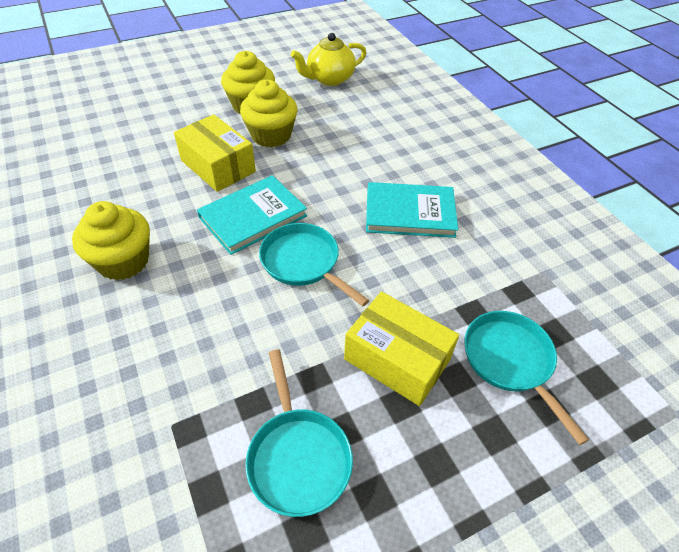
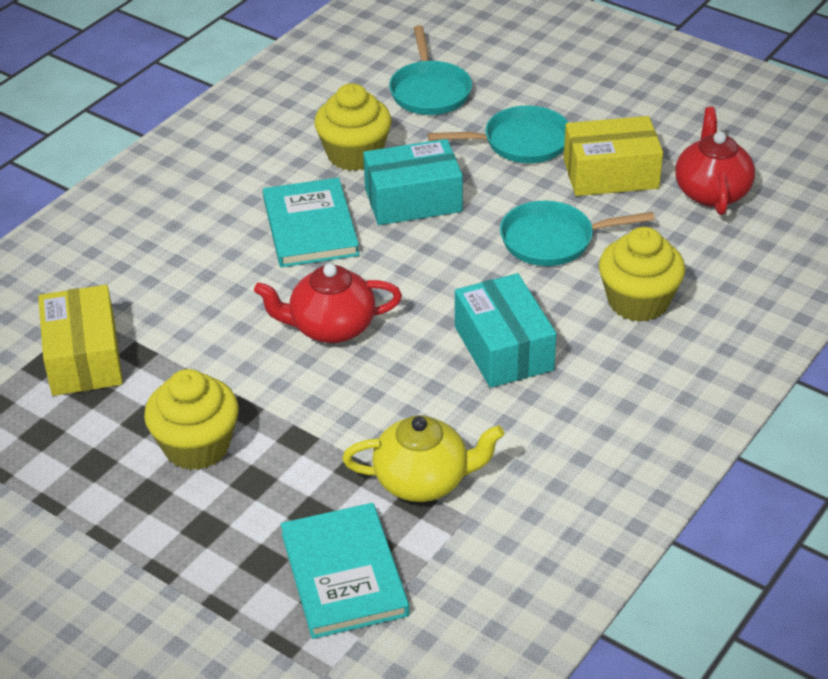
red teapot: none = 0 -> [254,264,402,343] [675,107,755,215] = 2
turquoise box: none = 0 -> [363,139,463,225] [455,273,556,388] = 2

